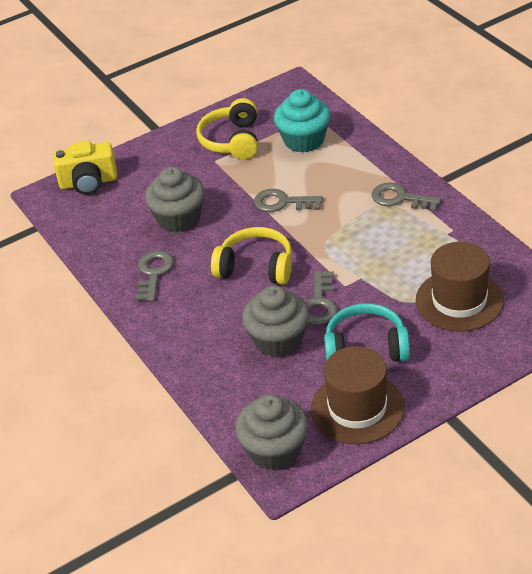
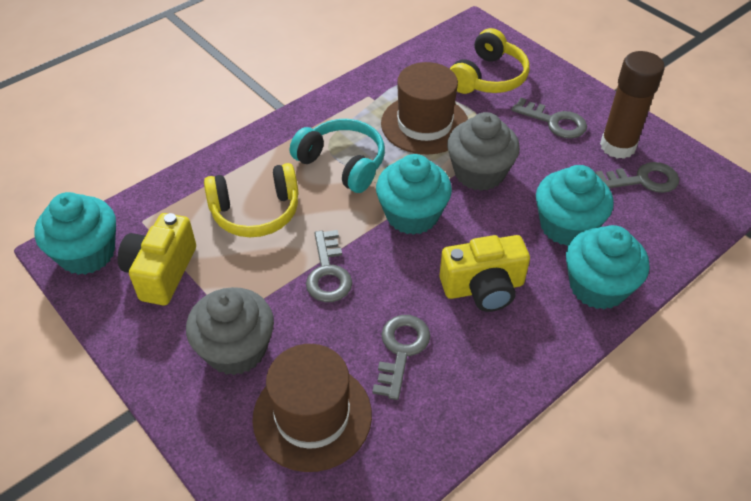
brown glue stick: none = 0 -> [600,51,665,159] = 1
grey cupcake: [145,166,205,232] [235,394,308,471] [242,285,309,357] = 3 -> [186,287,274,375] [447,112,520,191] = 2
turquoise cupcake: [274,89,330,152] = 1 -> [34,192,116,275] [376,154,452,235] [536,165,614,246] [566,225,649,310] = 4
yellow camera: [53,141,118,195] = 1 -> [117,213,196,305] [440,235,530,312] = 2

